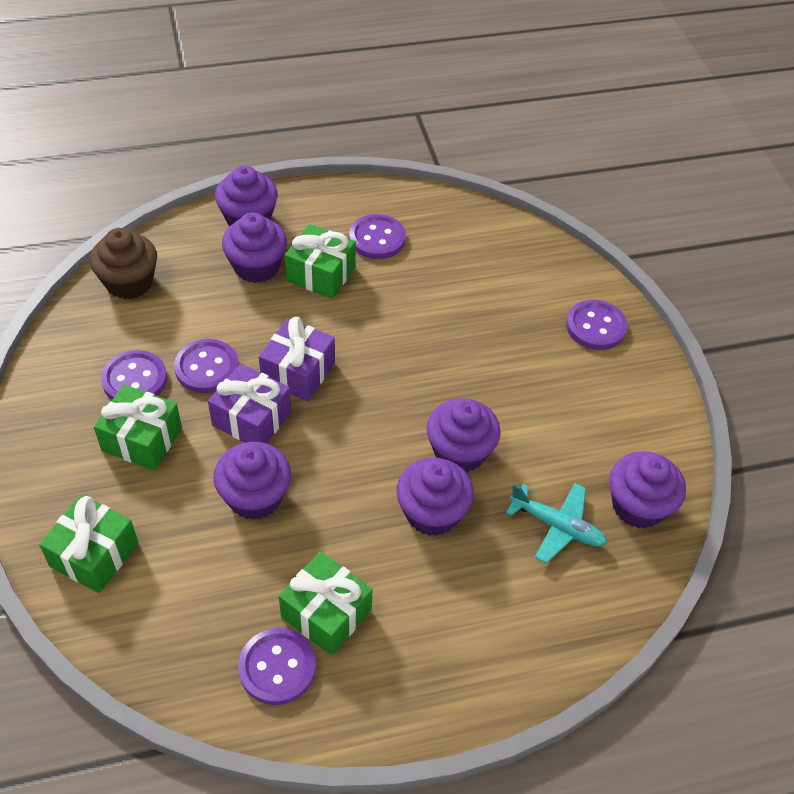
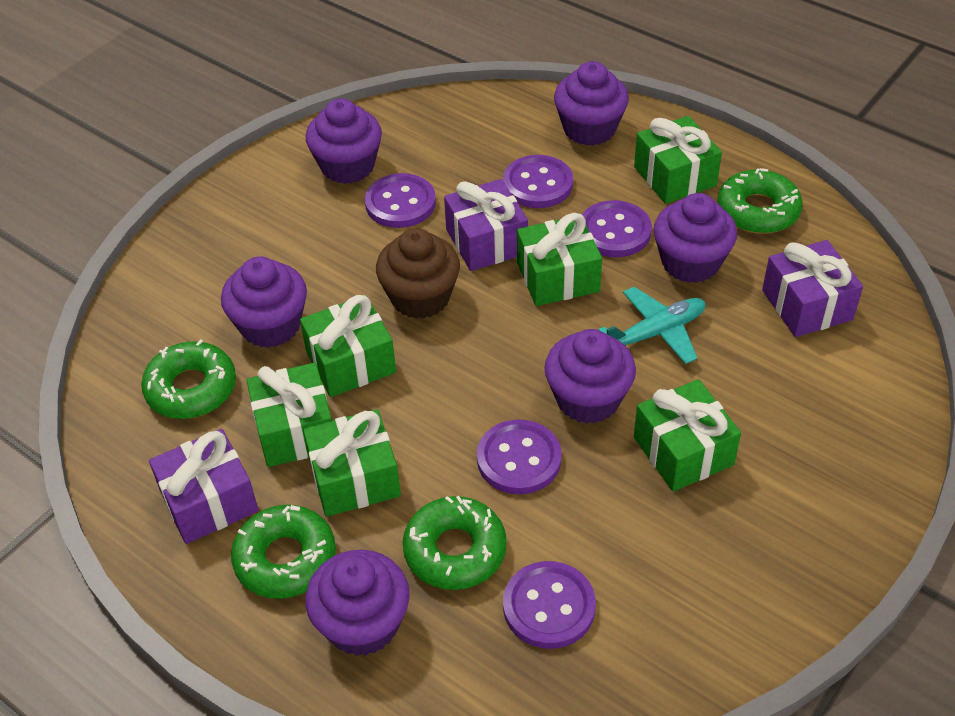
green donut: none = 0 -> [141,339,236,419] [231,505,336,599] [403,496,507,590] [717,168,803,234] = 4
green gift: [39,495,138,593] [94,385,182,470] [279,551,372,656] [285,224,356,299] = 4 -> [246,363,332,467] [300,295,396,397] [303,409,401,517] [517,213,602,306] [634,116,722,204] [634,379,741,492] = 6
purple gift: [208,363,291,443] [259,317,335,401] = 2 -> [149,429,258,544] [444,179,528,271] [762,240,863,337] = 3

